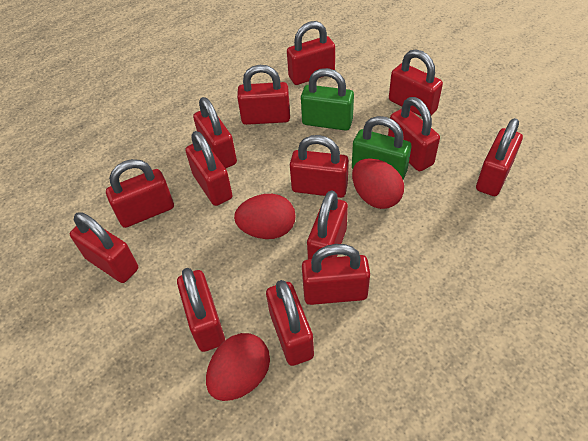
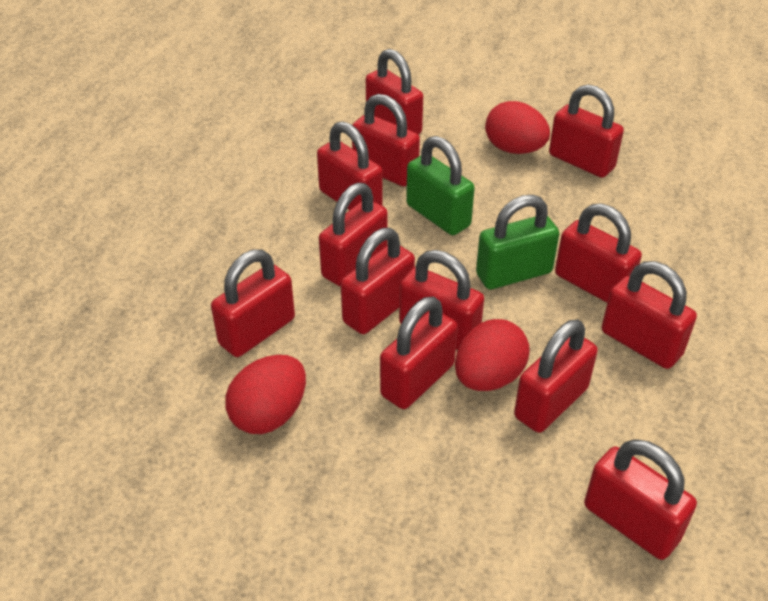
red padlock: [70,212,138,283] [106,159,174,228] [177,268,225,352] [185,131,233,206] [193,97,237,169] [237,65,290,125] [266,280,314,366] [287,21,335,85] [290,135,349,198] [302,244,370,305] [307,190,348,259] [388,97,440,171] [389,49,443,117] [476,118,523,196] = 14 -> [211,249,295,357] [317,121,383,210] [319,183,388,286] [341,228,415,334] [352,94,420,186] [366,49,423,135] [380,296,458,409] [399,250,484,350] [514,319,598,433] [549,85,624,178] [555,203,642,303] [584,439,697,560] [602,261,697,369] = 13

